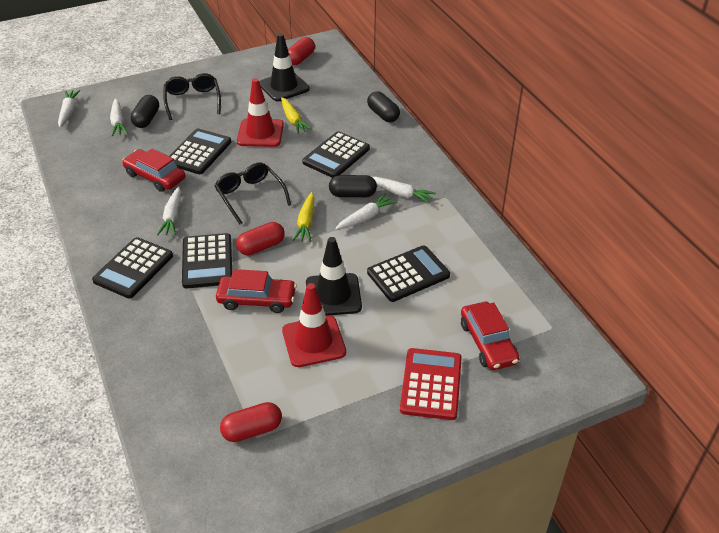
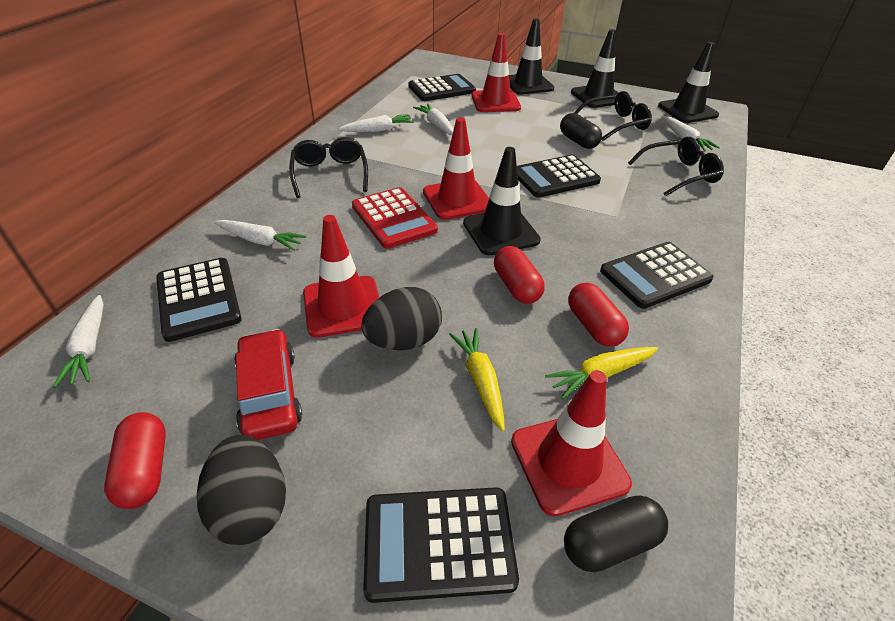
black capsule: [131,95,159,128] [329,175,377,197] [367,91,400,122] = 3 -> [560,113,602,149] [564,496,668,572] = 2
black egg: none = 0 -> [197,435,286,545] [361,287,442,350] = 2
black glasses: [163,73,221,120] [215,162,291,225] = 2 -> [289,137,368,198] [574,91,652,141] [628,137,724,196] = 3
black traffic cone: [259,33,310,101] [306,237,362,316] = 2 -> [463,147,541,255] [509,18,554,95] [571,29,619,108] [658,42,719,123] = 4
red car: [122,148,185,192] [216,269,297,313] [461,302,520,370] = 3 -> [234,329,302,440] = 1
red traffic cone: [237,78,284,147] [282,283,346,367] = 2 -> [303,215,379,338] [423,117,489,220] [472,33,521,112] [511,370,632,517] = 4

